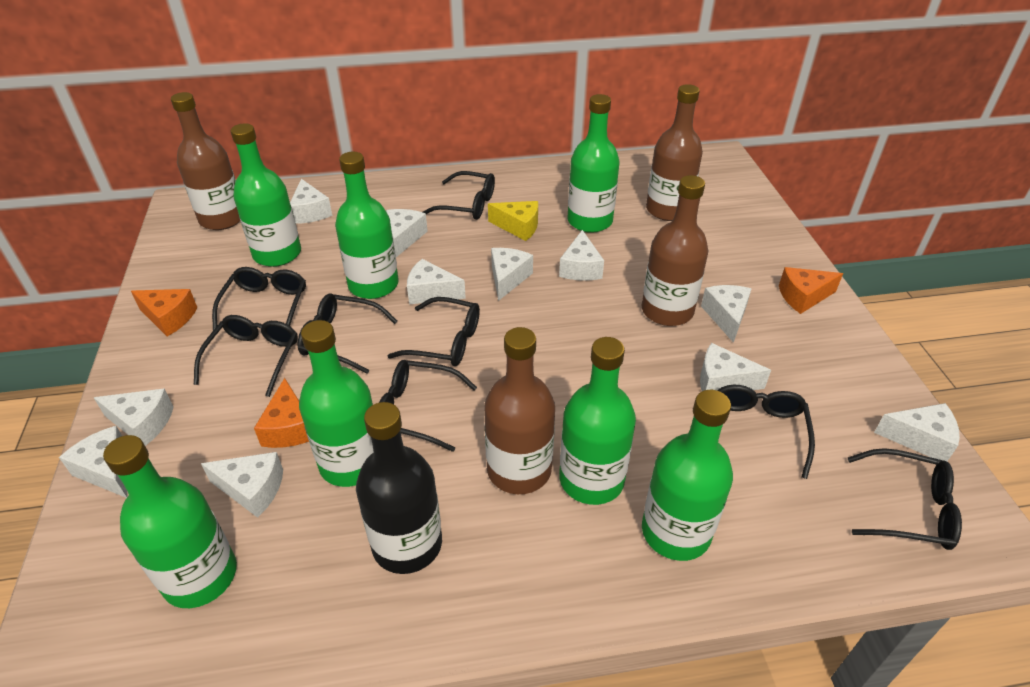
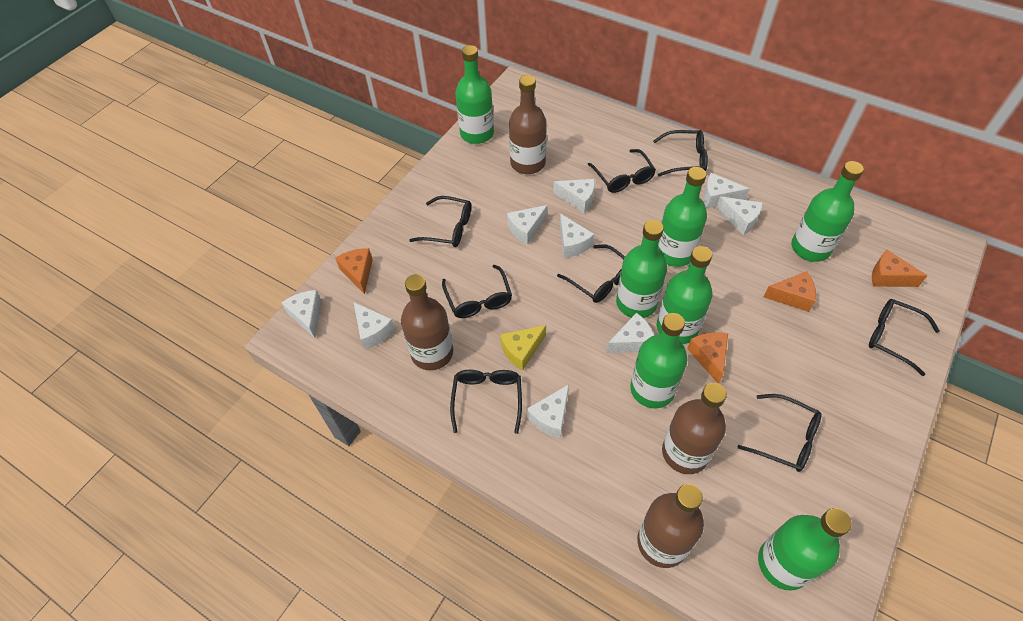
black bottle: [356,402,442,574] = 1 -> none = 0
orange cheese: [131,289,197,337] [254,378,309,448] [779,267,843,314] = 3 -> [335,248,373,294] [687,332,728,384] [763,272,816,312] [872,249,928,287] = 4
white cheese: [59,426,128,498] [94,389,174,446] [201,452,283,518] [290,179,332,224] [386,209,428,257] [407,259,466,304] [491,248,533,301] [559,230,604,281] [700,343,771,391] [701,285,752,343] [874,403,960,461] = 11 -> [282,290,321,338] [354,302,395,349] [507,205,548,245] [527,384,569,438] [553,179,595,213] [560,214,594,258] [606,313,654,353] [704,173,749,208] [716,197,763,235] = 9

